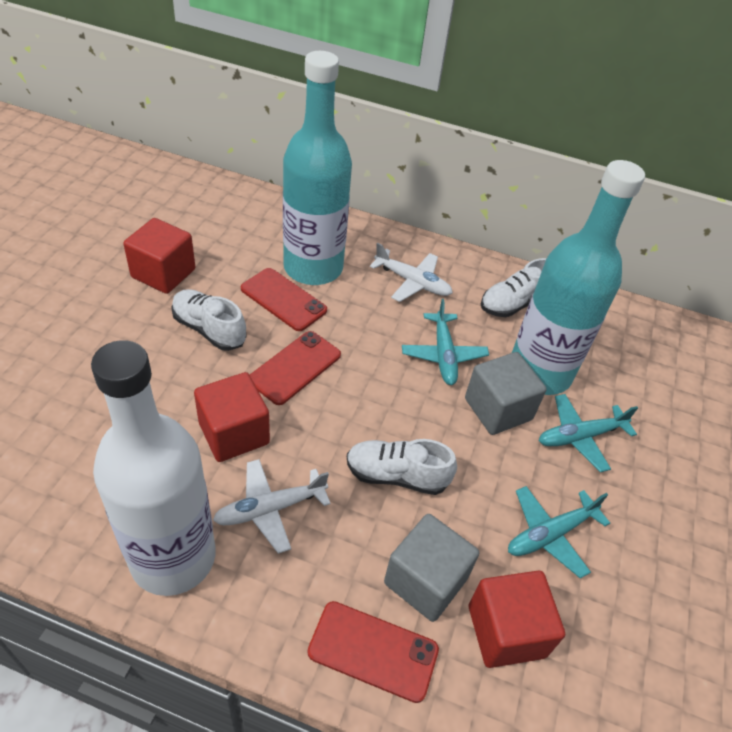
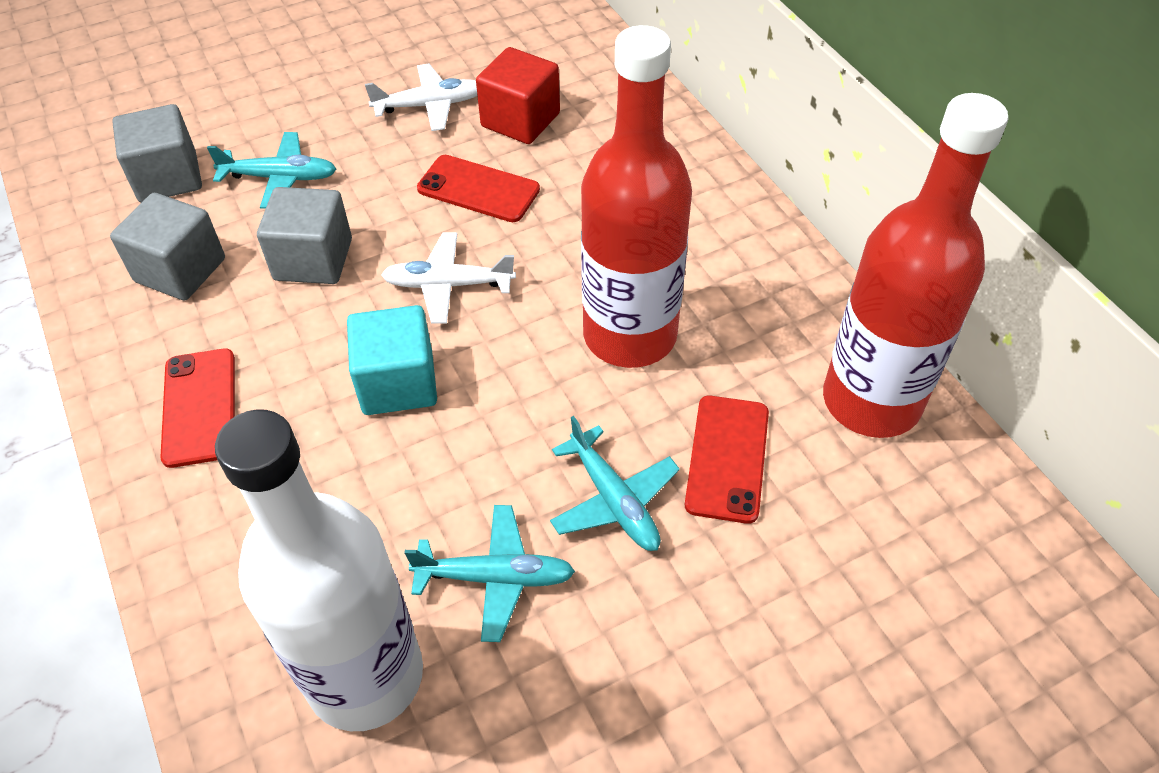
grey cube: [384,514,479,622] [465,352,546,435] = 2 -> [110,193,225,301] [112,104,202,203] [257,187,352,284] = 3
red bottle: none = 0 -> [581,25,692,368] [823,93,1009,438] = 2
red cube: [123,218,195,294] [194,372,270,462] [469,571,565,668] = 3 -> [476,47,560,144] = 1
turquoise bottle: [283,51,352,285] [512,160,645,395] = 2 -> none = 0
turquoise cube: none = 0 -> [347,305,437,415] = 1
white shoe: [171,289,247,351] [347,439,457,495] [481,258,547,317] = 3 -> none = 0

